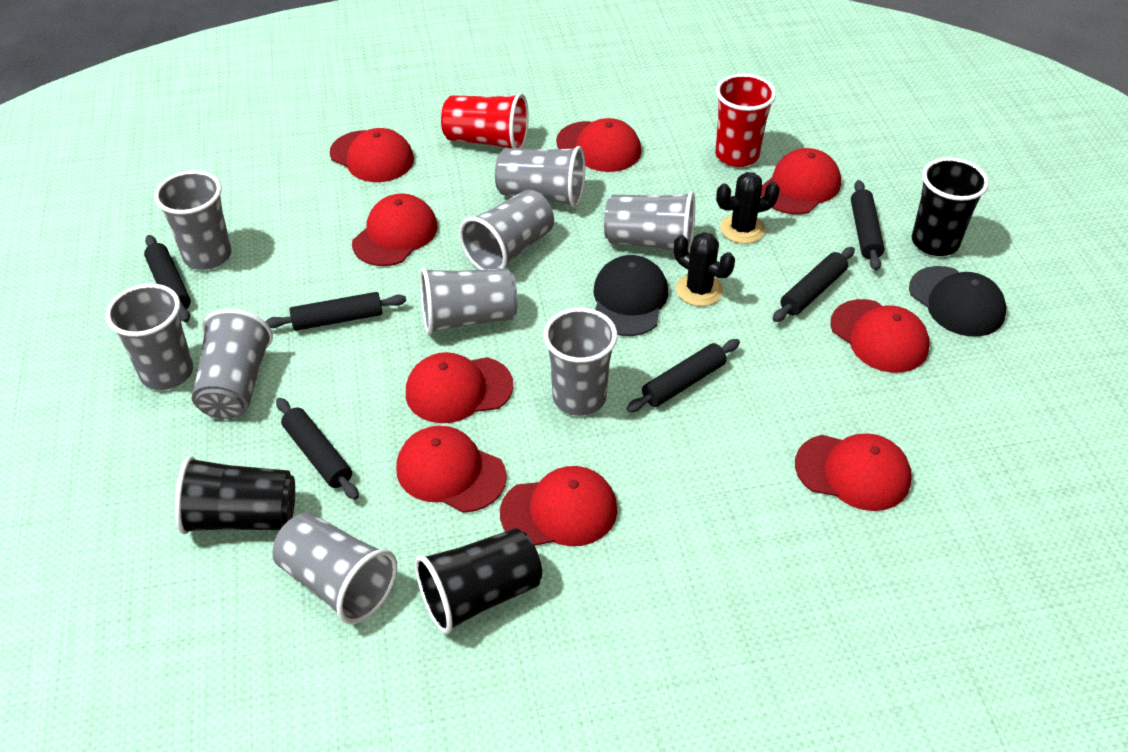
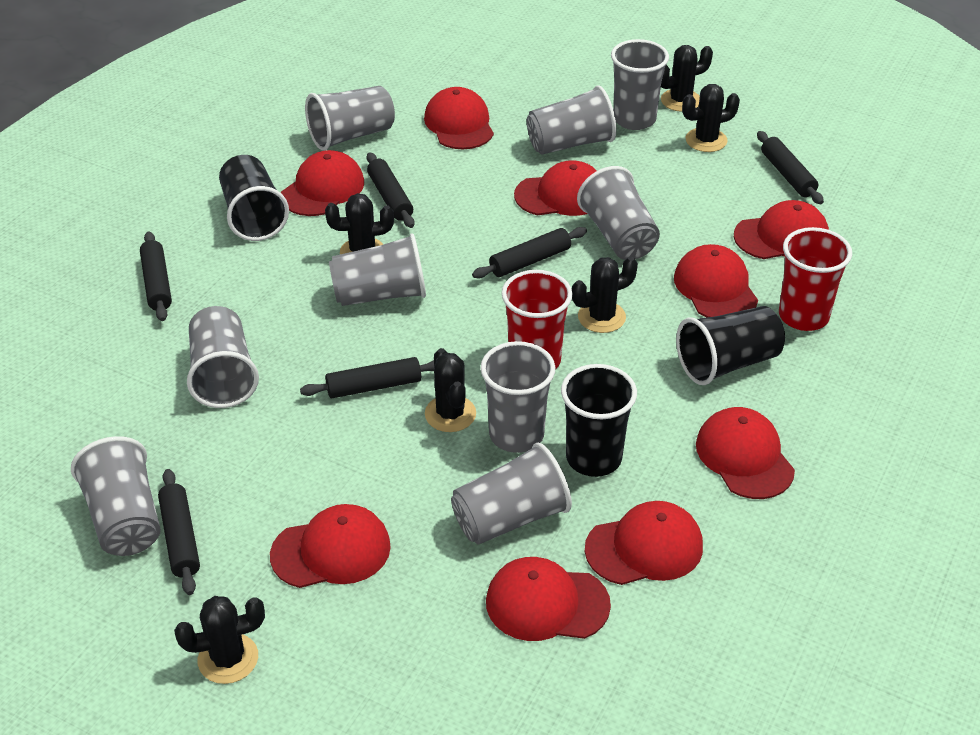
black cactus: [674,232,735,306] [716,172,780,244] = 2 -> [174,596,265,684] [325,193,394,254] [425,348,476,432] [572,256,638,333] [661,45,713,112] [682,84,740,152] = 6
black cap: [594,255,668,336] [909,266,1006,337] = 2 -> none = 0

